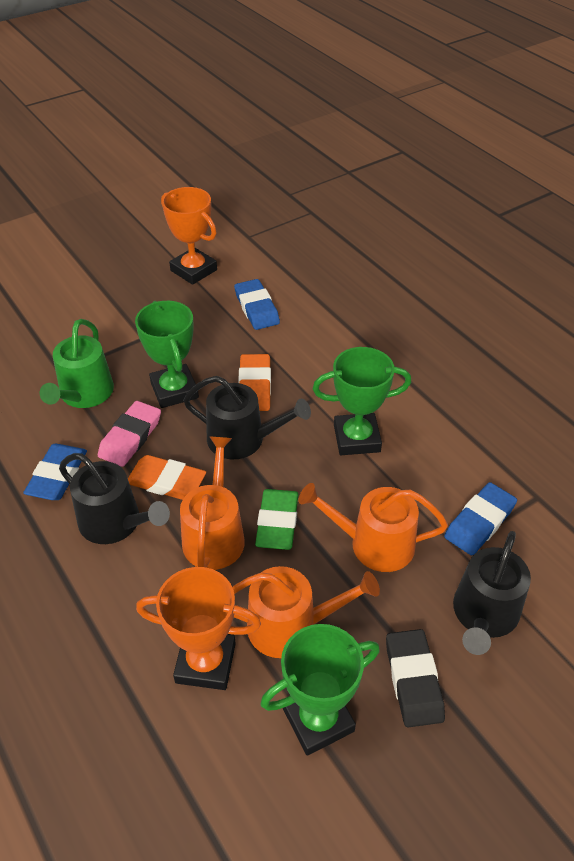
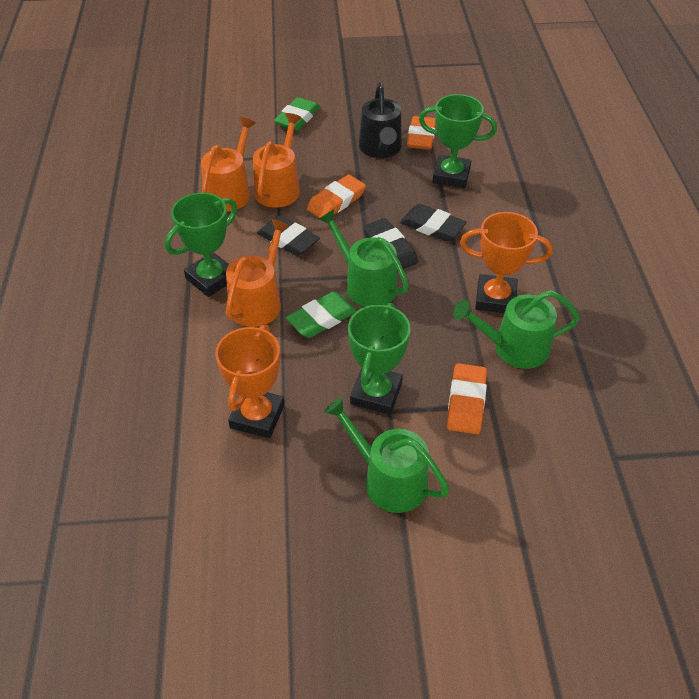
black eraser: [386,629,445,727] = 1 -> [257,216,320,256] [363,218,418,272] [400,204,467,241] = 3
black watering can: [59,453,170,544] [183,376,311,459] [453,531,531,655] = 3 -> [359,83,402,158] = 1
blue eraser: [23,444,87,500] [234,279,280,330] [444,482,517,555] = 3 -> none = 0
green eraser: [255,489,298,550] = 1 -> [274,97,320,131] [286,291,357,338] = 2
green watering can: [40,319,114,408] = 1 -> [318,209,409,307] [324,397,449,513] [453,290,580,369] = 3
orange eraser: [128,455,206,500] [239,354,271,411] = 2 -> [307,175,366,218] [407,116,436,150] [447,363,487,434] = 3
pink eraser: [98,401,161,467] = 1 -> none = 0

